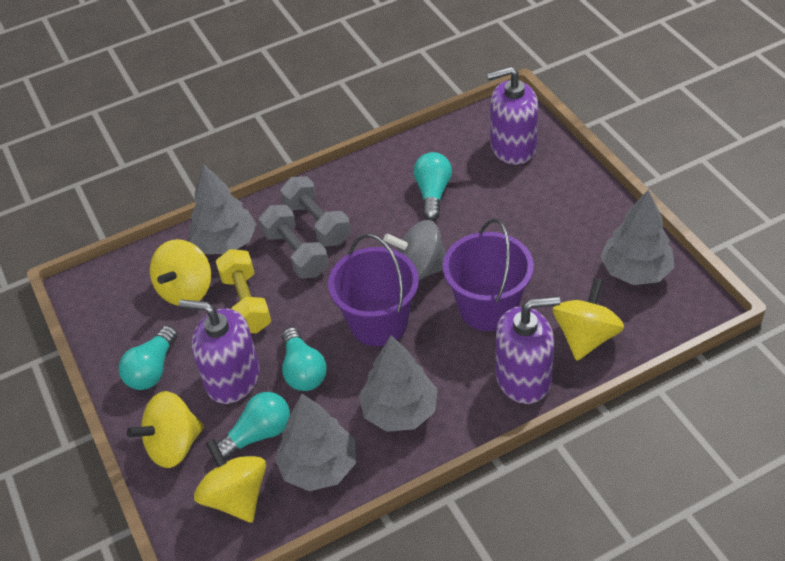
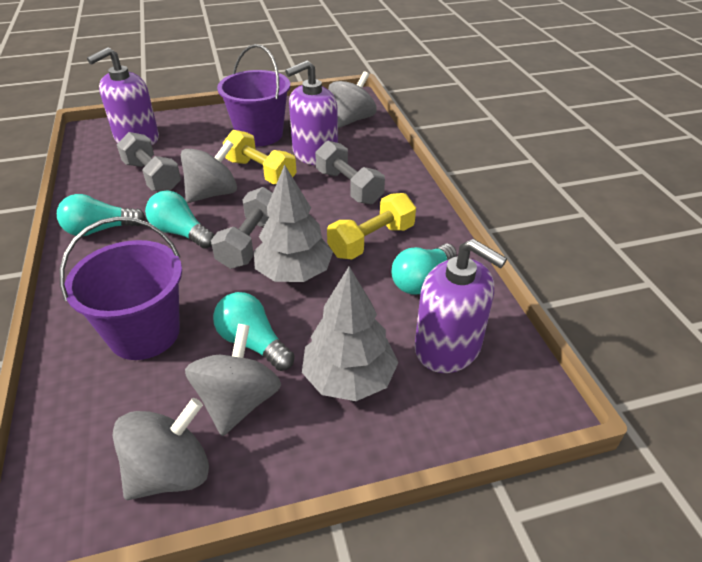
grey dumbbell: [259,205,329,279] [280,176,351,246] = 2 -> [117,132,181,191] [211,187,273,269] [315,140,385,204] = 3
grey spinning top: [383,220,446,280] = 1 -> [112,398,209,500] [181,140,237,203] [185,324,281,436] [328,71,377,128] = 4
grey tree: [189,164,257,254] [275,394,356,491] [359,335,438,432] [600,189,675,285] = 4 -> [254,165,333,282] [302,266,399,401] = 2
yellow dumbbell: [216,249,271,333] = 1 -> [223,130,297,184] [327,193,416,259] = 2
yellow spinning top: [127,391,204,468] [150,239,211,306] [194,439,266,523] [553,278,624,361] = 4 -> none = 0

